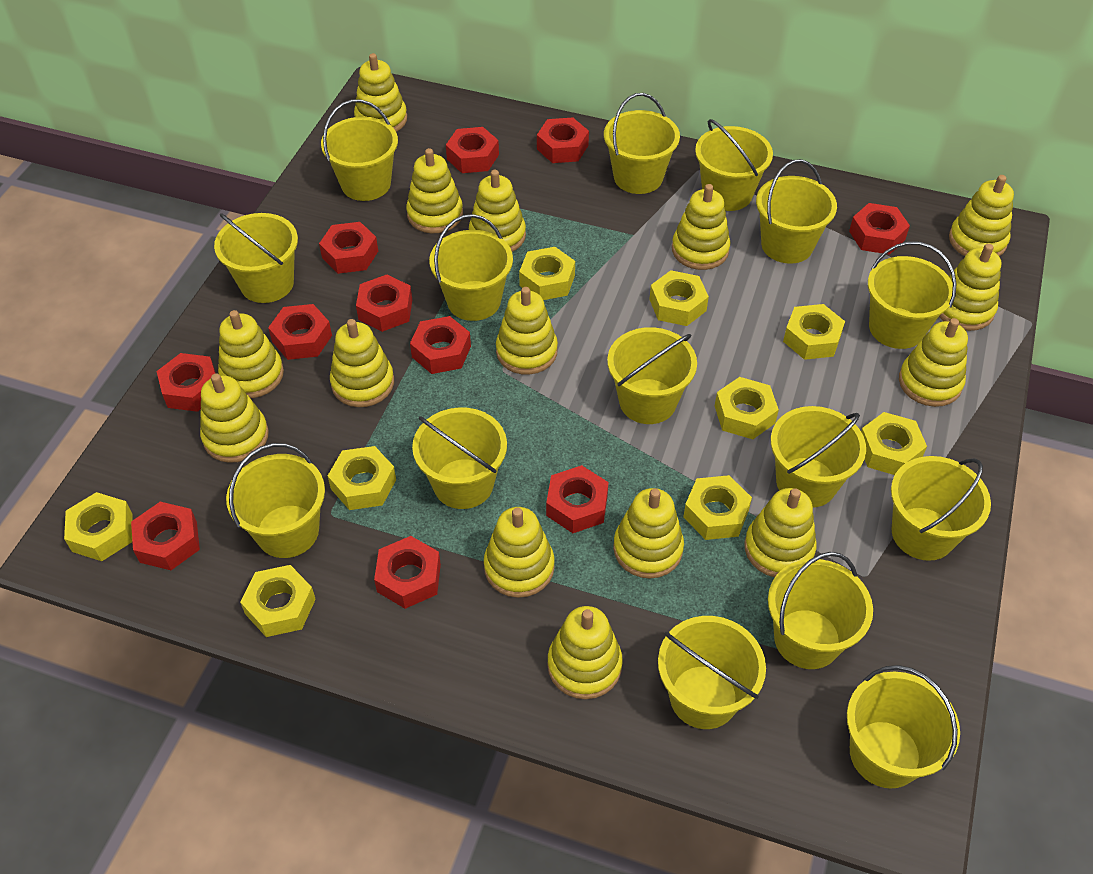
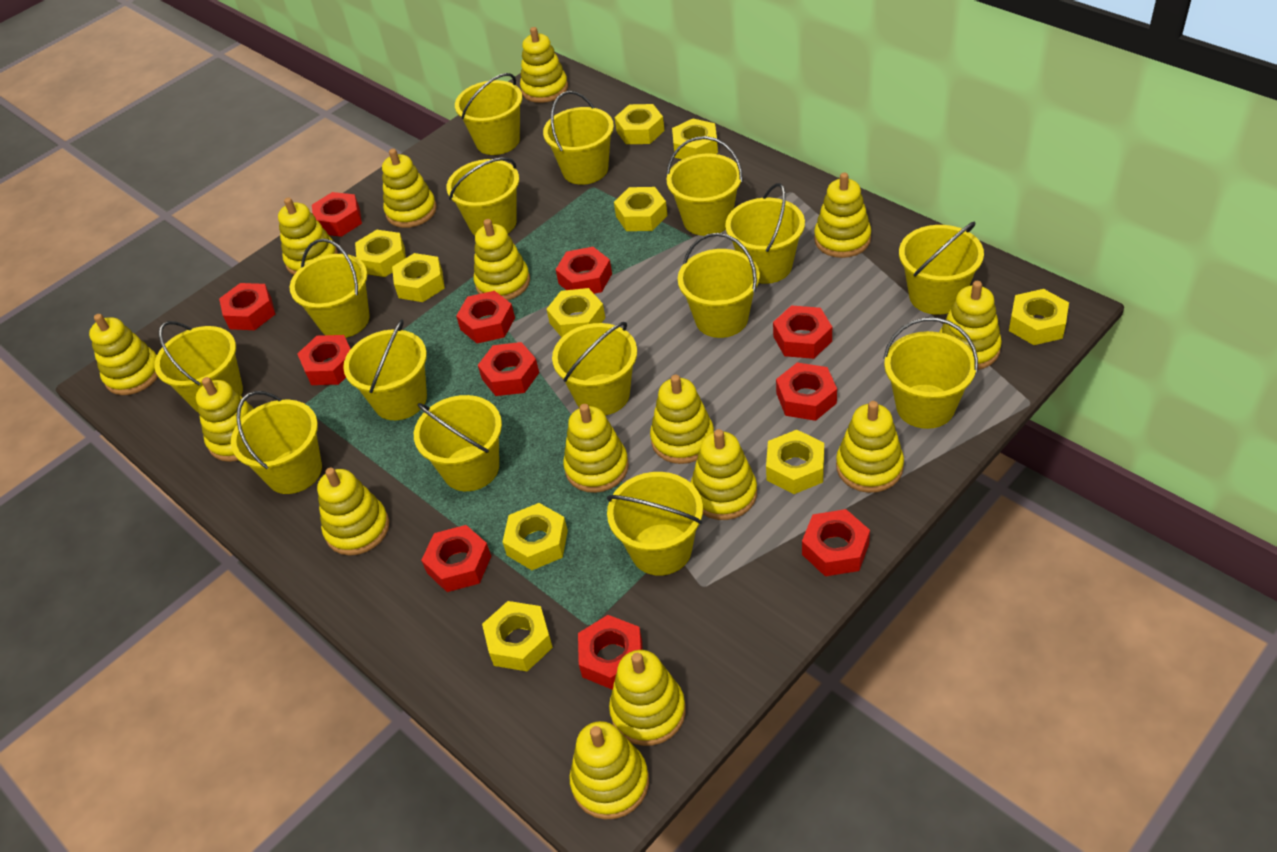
yellow nut: [64,492,133,561] [240,565,316,637] [328,446,396,510] [519,247,575,300] [649,270,709,326] [683,475,752,540] [715,377,779,439] [783,304,845,360] [861,412,927,475] = 9 -> [355,230,406,277] [392,253,445,302] [482,601,553,671] [503,503,568,570] [547,288,605,337] [614,187,668,231] [615,104,664,144] [672,119,718,159] [766,430,824,494] [1009,289,1069,345] = 10

